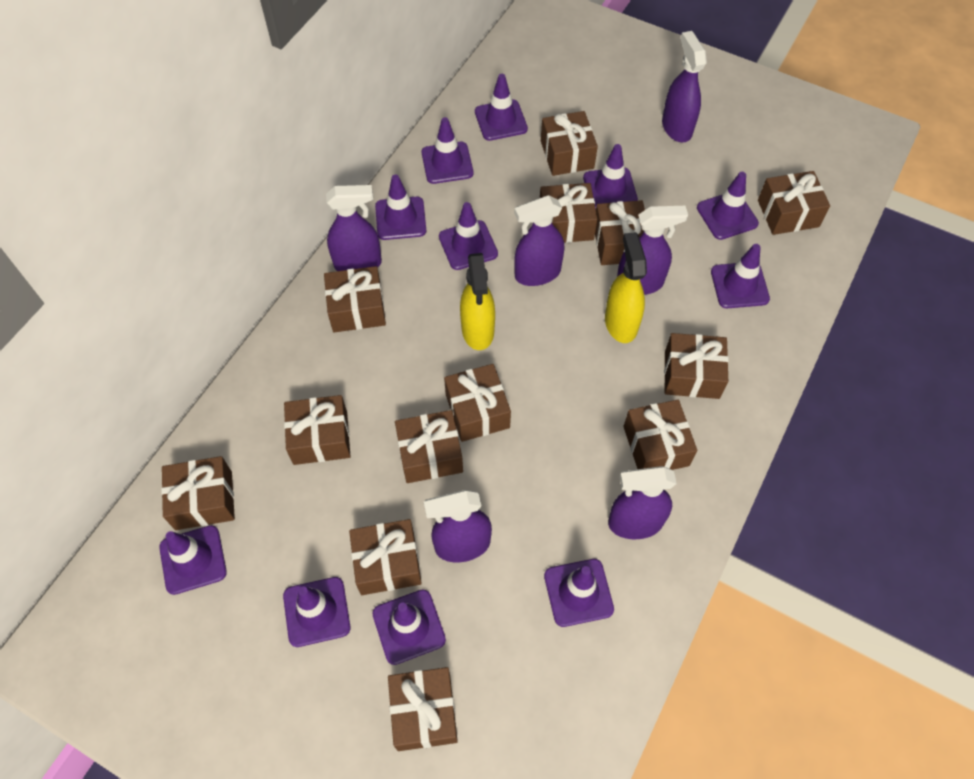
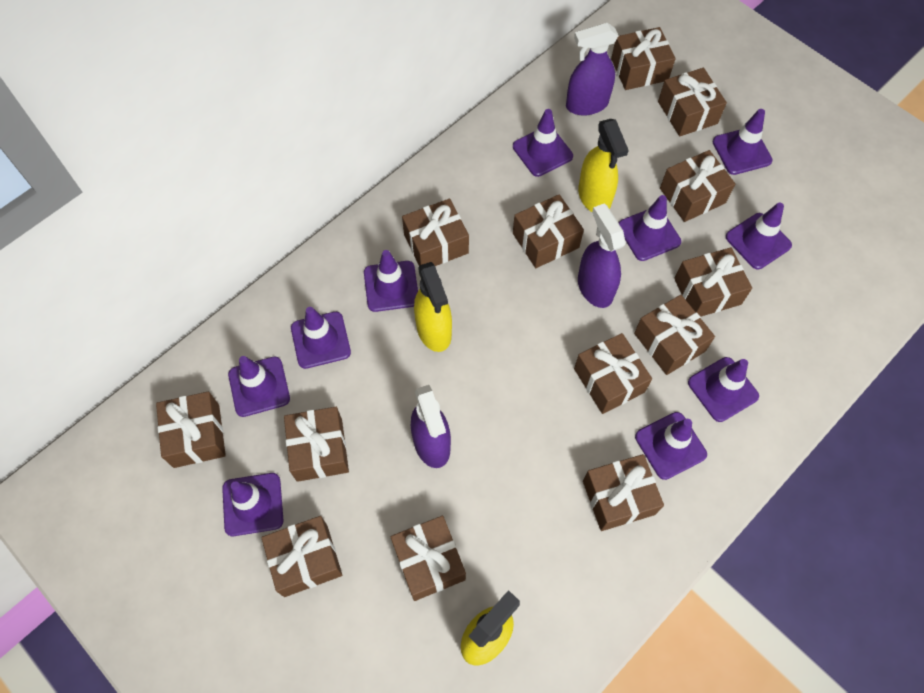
purple spray bottle: [326,185,382,271] [424,490,492,562] [514,195,564,286] [608,466,677,539] [617,206,688,295] [662,31,707,142] = 6 -> [411,385,451,468] [566,23,618,116] [578,203,626,308] = 3
purple traffic cone: [159,525,227,595] [283,577,351,647] [372,589,446,665] [375,174,426,240] [422,117,473,184] [439,202,498,270] [475,74,528,141] [544,559,614,627] [583,144,638,209] [697,172,759,240] [711,244,770,308] = 11 -> [222,473,283,536] [228,356,290,417] [291,307,351,369] [364,250,418,312] [513,109,573,177] [619,195,681,261] [635,412,707,480] [688,357,759,422] [713,109,773,175] [726,203,792,269] = 10
yellow spray bottle: [460,253,495,350] [605,232,647,343] = 2 -> [414,262,452,352] [461,590,520,665] [578,119,629,212] = 3

